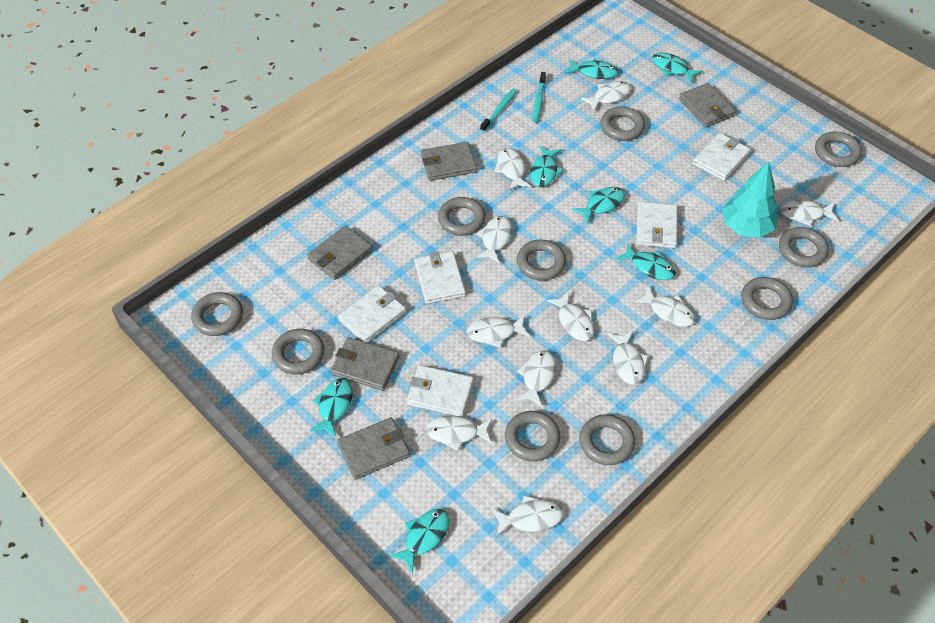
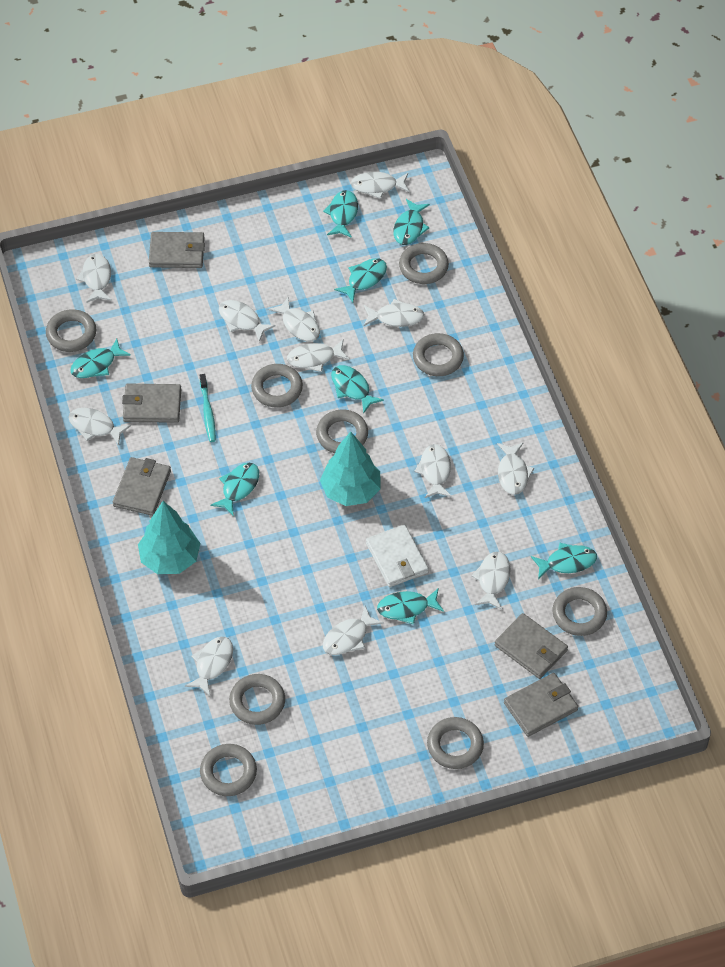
grey ring: [191,292,243,336] [272,329,325,375] [438,197,486,236] [505,411,560,461] [517,239,566,281] [579,414,635,465] [600,107,645,141] [741,277,793,320] [779,227,829,268] [815,132,862,167] = 10 -> [46,309,96,352] [200,744,257,796] [229,674,285,725] [251,364,303,408] [316,410,368,453] [399,243,449,284] [413,333,464,376] [427,717,484,769] [553,587,607,636] = 9
turquoise fish: [310,378,353,437] [389,509,450,574] [530,145,564,187] [566,58,618,79] [572,187,625,224] [616,243,676,280] [652,52,703,83] = 7 -> [70,338,131,378] [210,463,259,516] [323,190,358,238] [331,365,384,414] [334,258,387,303] [377,588,444,624] [393,199,430,245] [531,543,597,579] = 8
turquoise toothbrush: [480,89,517,132] [532,72,546,123] = 2 -> [200,374,216,442] = 1
turquoise tree: [722,161,778,238] = 1 -> [138,501,200,574] [320,432,381,506] = 2
white fish: [426,415,492,451] [466,315,530,348] [476,216,512,263] [492,495,563,537] [494,148,531,191] [516,350,556,407] [547,292,594,341] [581,81,631,112] [608,331,649,385] [634,286,695,327] [779,199,839,226] = 11 -> [68,408,131,446] [77,254,112,303] [185,637,233,696] [219,300,276,342] [269,296,320,341] [287,339,349,372] [323,606,384,655] [351,172,410,199] [364,299,424,327] [414,444,452,498] [471,552,511,609] [497,442,534,495] = 12
white wallet: [338,285,406,343] [407,365,474,417] [414,251,466,304] [636,201,677,248] [693,133,751,181] = 5 -> [366,524,429,587] = 1

